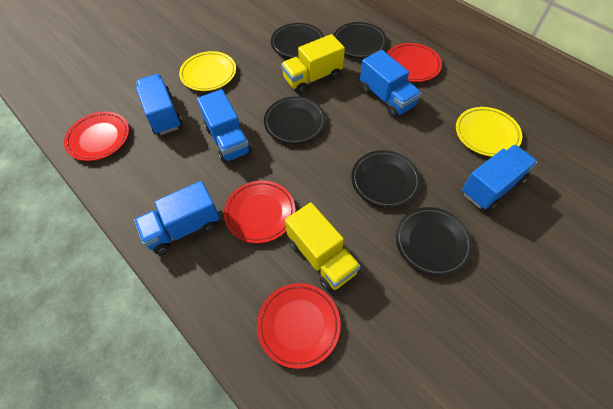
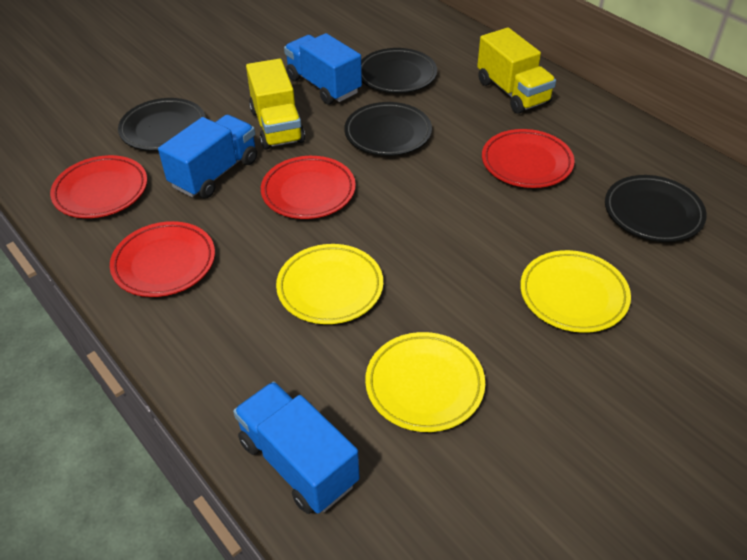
black plate: [264,97,326,144] [271,23,324,58] [333,22,387,58] [351,150,421,208] [396,207,473,276] = 5 -> [118,98,206,151] [344,102,432,156] [361,48,437,93] [605,175,707,242] = 4
blue truck: [134,181,220,255] [136,74,183,135] [197,89,252,163] [360,50,422,118] [462,145,538,211] = 5 -> [158,115,257,198] [233,381,359,514] [284,33,362,105] = 3
yellow plate: [179,51,236,91] [456,107,522,157] = 2 -> [276,244,383,324] [365,332,485,432] [520,250,631,333] = 3

